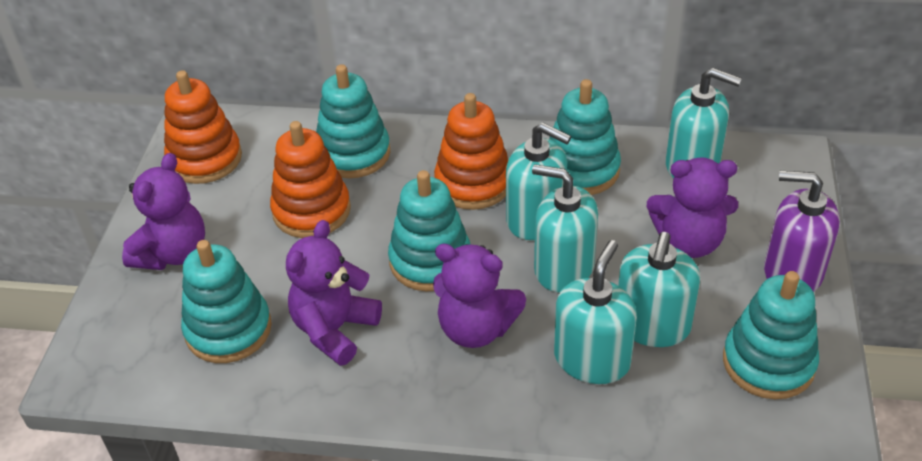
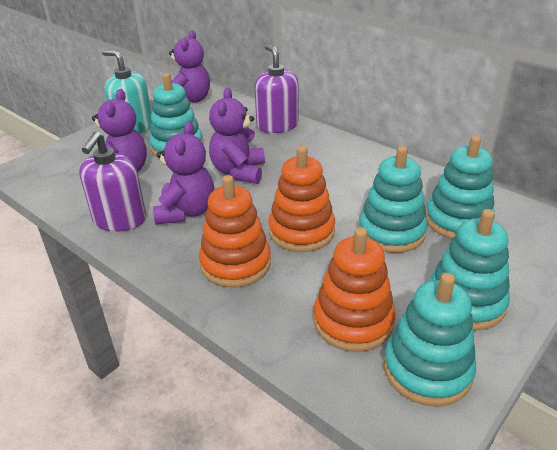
purple soap dispenser: [764,171,840,292] = 1 -> [79,132,146,232] [255,44,298,133] = 2
turquoise soap dispenser: [506,123,571,240] [532,164,598,292] [554,240,637,384] [618,232,700,347] [666,68,742,178] = 5 -> [102,50,152,134] = 1

